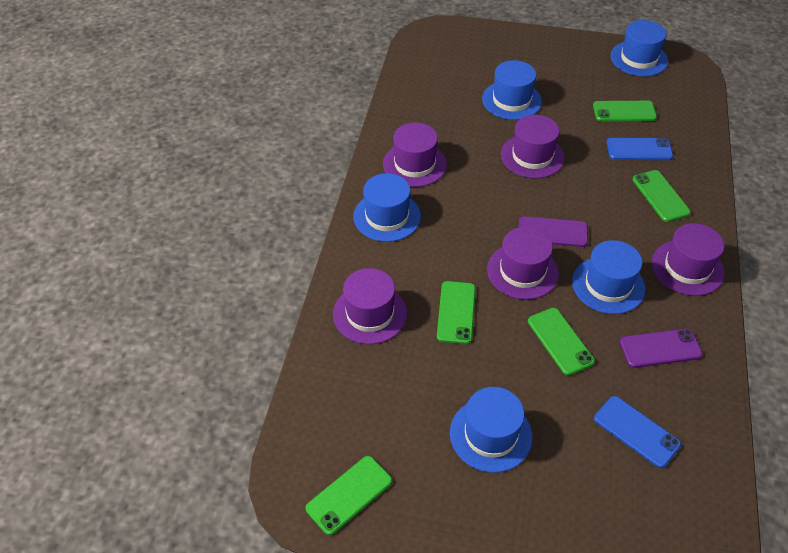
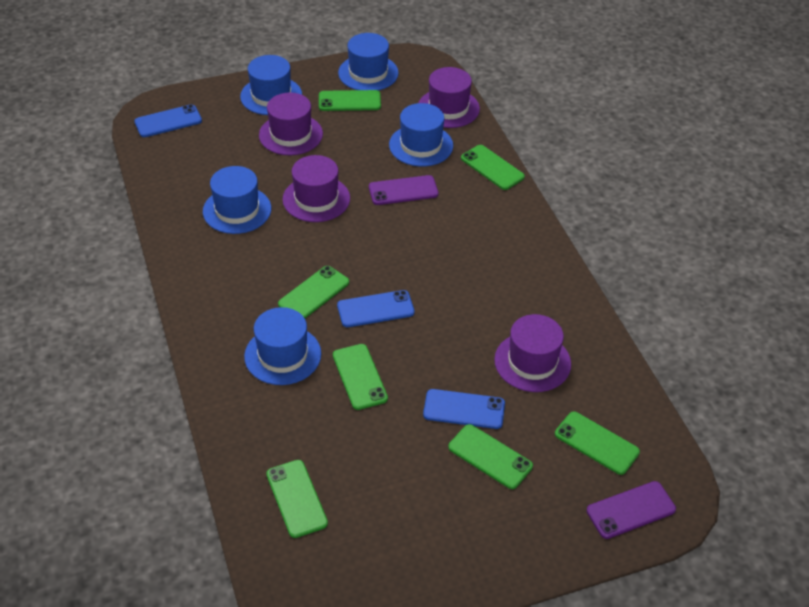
blue phone: [594,396,681,468] [606,138,673,160] = 2 -> [134,104,202,137] [337,290,415,327] [423,389,505,429] = 3
green phone: [305,456,392,535] [437,281,476,344] [528,308,595,376] [593,101,657,122] [632,170,691,222] = 5 -> [266,460,328,538] [278,266,349,318] [319,90,381,111] [333,344,388,410] [448,424,533,489] [461,145,525,190] [555,411,640,475] = 7
purple hat: [333,268,407,344] [383,122,447,187] [487,227,559,300] [501,115,565,178] [652,223,724,296] = 5 -> [259,93,323,155] [282,155,350,222] [419,67,480,128] [494,314,571,392] = 4

